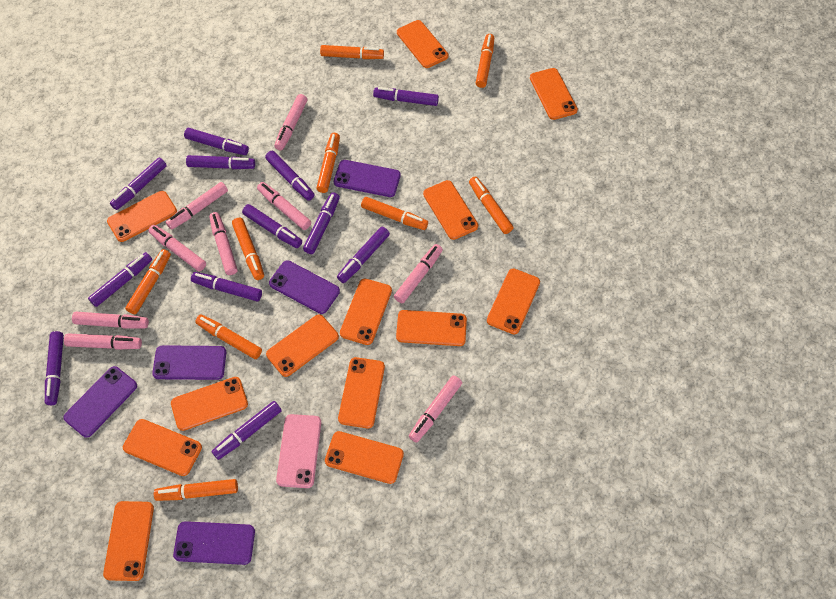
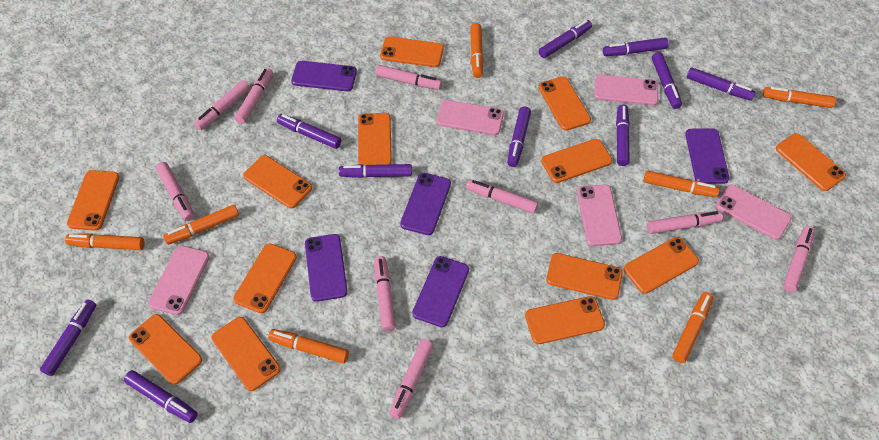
orange marker: [125,249,171,314] [154,479,238,501] [195,315,262,359] [232,218,264,280] [316,133,340,193] [320,45,384,59] [361,197,428,230] [469,176,513,234] [476,34,494,88] = 9 -> [65,234,144,250] [163,204,239,245] [268,329,349,364] [470,23,484,78] [643,171,719,197] [672,292,713,363] [763,87,836,108] = 7
pink phone: [276,414,321,488] = 1 -> [148,245,210,315] [437,100,504,135] [577,185,622,246] [594,74,658,106] [716,184,792,240] = 5
purple marker: [45,331,64,405] [88,252,152,307] [110,158,167,210] [184,128,249,155] [186,155,255,169] [191,272,262,301] [211,401,282,460] [242,204,302,248] [265,151,315,201] [303,192,340,254] [337,227,390,283] [373,87,439,106] = 12 -> [40,299,96,376] [124,370,198,423] [277,114,341,149] [339,164,412,178] [507,106,531,167] [539,20,592,58] [603,37,669,56] [616,105,630,166] [652,52,682,109] [687,67,756,101] = 10

